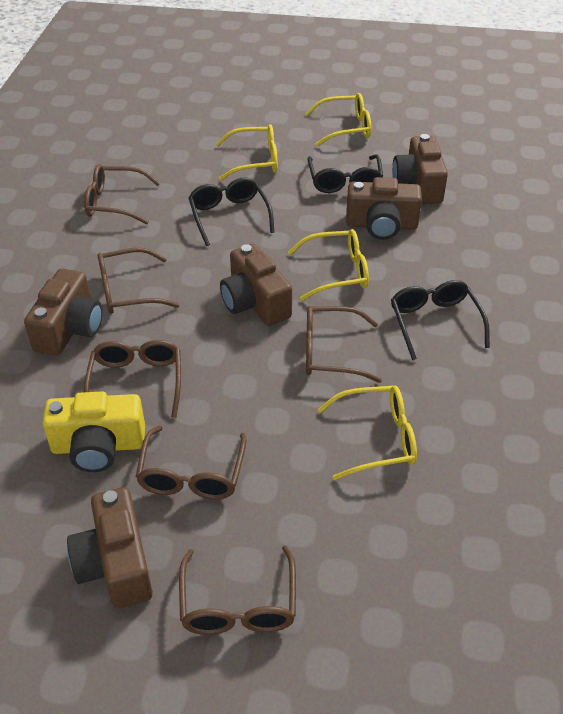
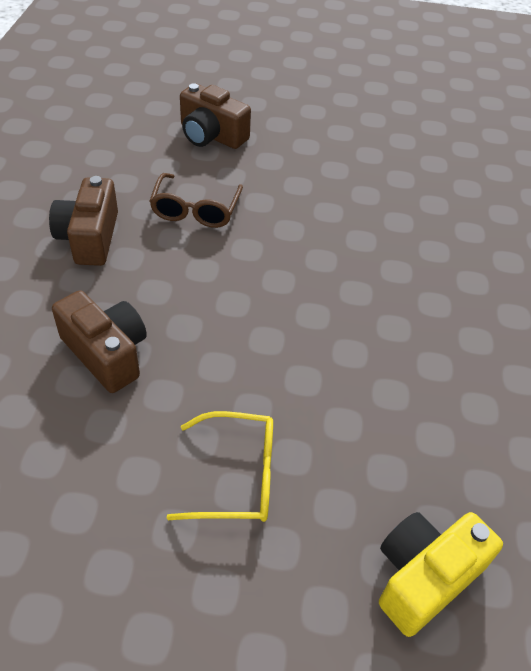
black glasses: [188,177,274,246] [307,154,383,193] [391,280,490,360] = 3 -> none = 0
brown camera: [24,269,103,356] [67,487,153,609] [220,244,292,326] [346,177,422,240] [392,134,448,204] = 5 -> [49,176,118,266] [52,290,147,393] [180,83,251,149] = 3
brown glasses: [84,164,160,224] [84,340,181,418] [98,248,179,314] [136,426,246,499] [179,546,296,635] [306,306,382,383] = 6 -> [150,173,243,228] = 1
yellow glasses: [216,124,278,181] [288,229,369,301] [306,93,371,146] [317,385,417,480] = 4 -> [167,411,273,522] = 1

